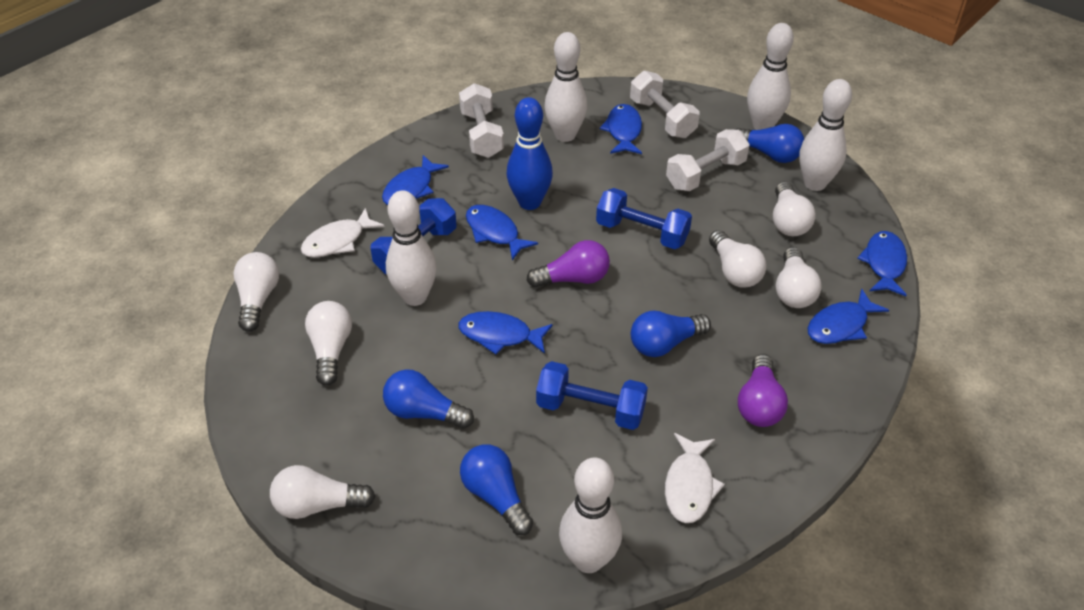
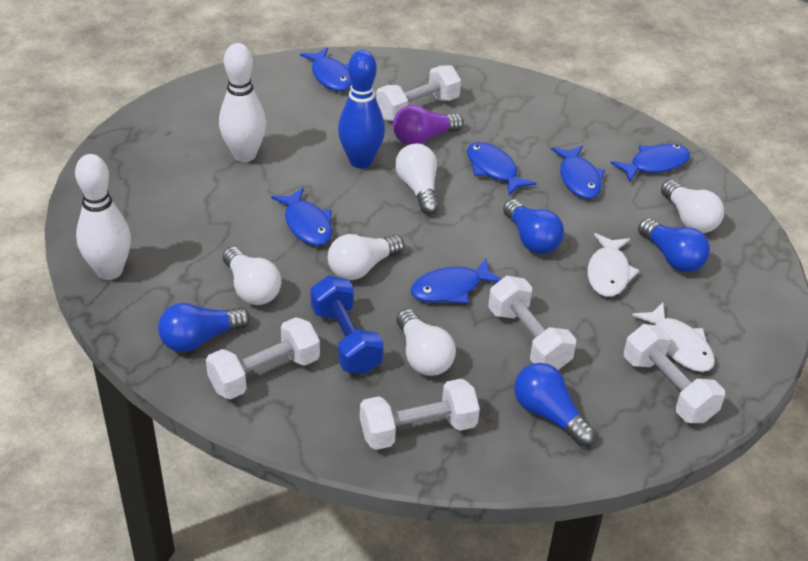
blue dumbbell: [370,198,457,274] [536,361,648,430] [596,188,692,249] = 3 -> [310,275,384,374] = 1
purple light bulb: [527,240,610,288] [738,354,788,427] = 2 -> [393,105,464,145] = 1
white bowling pin: [386,190,437,306] [544,32,587,142] [559,457,622,573] [747,23,794,130] [799,79,852,191] = 5 -> [75,154,131,280] [219,43,266,162] = 2
white dumbbell: [459,83,504,158] [630,71,700,138] [666,129,750,191] = 3 -> [206,317,320,400] [360,378,480,450] [376,65,461,121] [488,276,576,370] [624,324,725,423] = 5
white light bulb: [233,252,279,332] [270,465,375,519] [305,301,352,386] [709,230,766,288] [773,181,816,236] [776,247,822,308] = 6 -> [223,247,281,305] [328,234,404,280] [395,143,439,214] [396,309,456,376] [661,180,724,233] = 5

